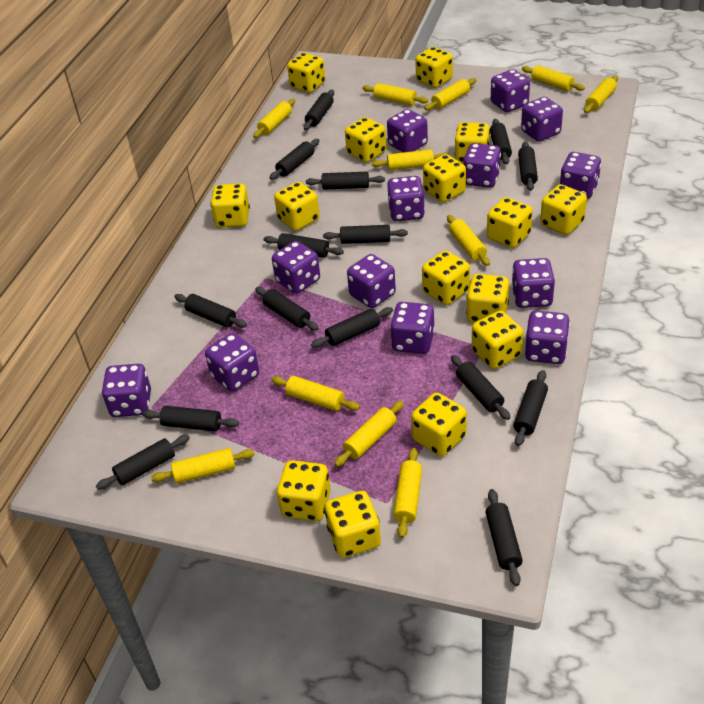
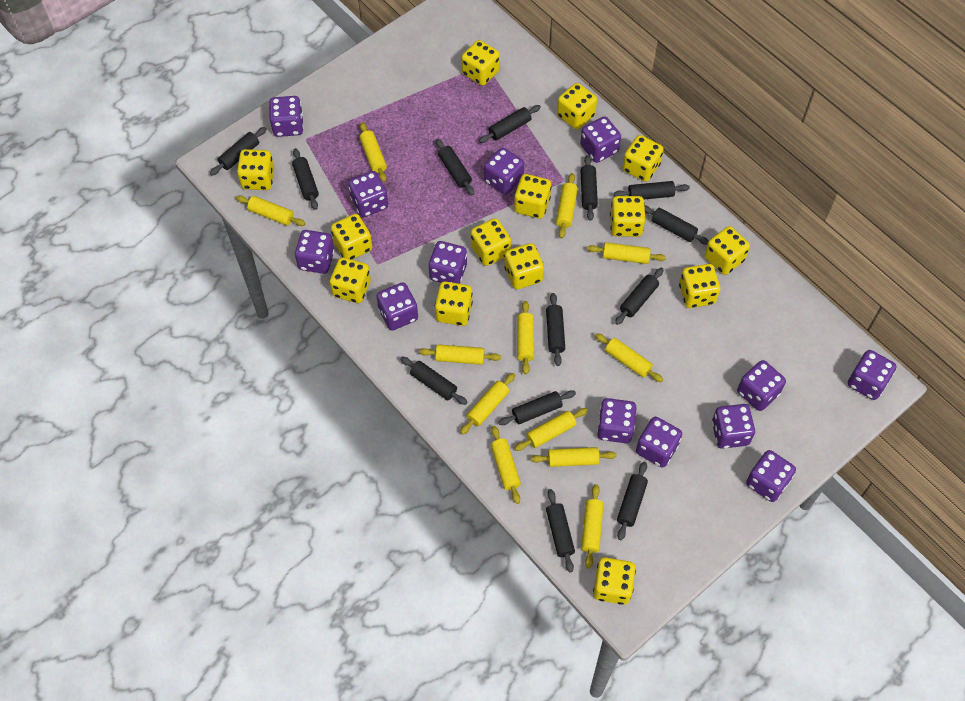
black rolling pin: [96,435,190,490] [143,406,239,432] [174,294,247,328] [255,287,319,331] [264,233,344,258] [269,139,320,180] [304,90,334,130] [306,172,385,190] [311,307,393,348] [323,225,408,244] [451,355,510,420] [486,489,523,586] [490,119,512,165] [513,370,548,446] [518,142,538,191] = 15 -> [210,127,267,176] [292,148,319,210] [400,357,467,405] [436,139,474,195] [479,105,541,143] [498,390,576,425] [546,293,565,366] [546,489,575,573] [580,155,598,221] [613,181,690,199] [615,268,664,325] [617,462,648,540] [645,205,709,245] = 13
yellow dice: [210,183,250,228] [274,182,319,231] [277,460,331,521] [287,53,325,93] [325,491,381,558] [345,117,386,163] [411,392,467,456] [415,47,453,88] [422,251,470,305] [423,154,466,202] [454,122,490,163] [466,274,509,322] [472,311,523,369] [487,197,533,248] [540,184,587,235] = 15 -> [237,149,274,190] [330,257,371,303] [331,214,372,260] [435,281,473,326] [461,40,500,86] [471,218,511,266] [504,243,544,289] [514,174,552,218] [557,83,597,129] [593,557,636,605] [610,196,645,237] [622,135,664,182] [679,264,720,308] [705,226,750,275] = 14
yellow rolling pin: [151,448,255,483] [253,99,295,138] [271,376,360,411] [334,401,404,467] [362,83,428,106] [372,149,449,170] [393,448,422,538] [424,78,476,110] [447,215,490,266] [522,65,585,91] [584,76,618,113] = 11 -> [236,195,306,226] [360,122,387,182] [419,344,501,365] [460,373,515,435] [491,426,521,504] [515,408,588,451] [517,301,534,374] [531,447,617,467] [556,173,578,238] [581,484,604,569] [587,242,666,264] [595,333,663,382] = 12

